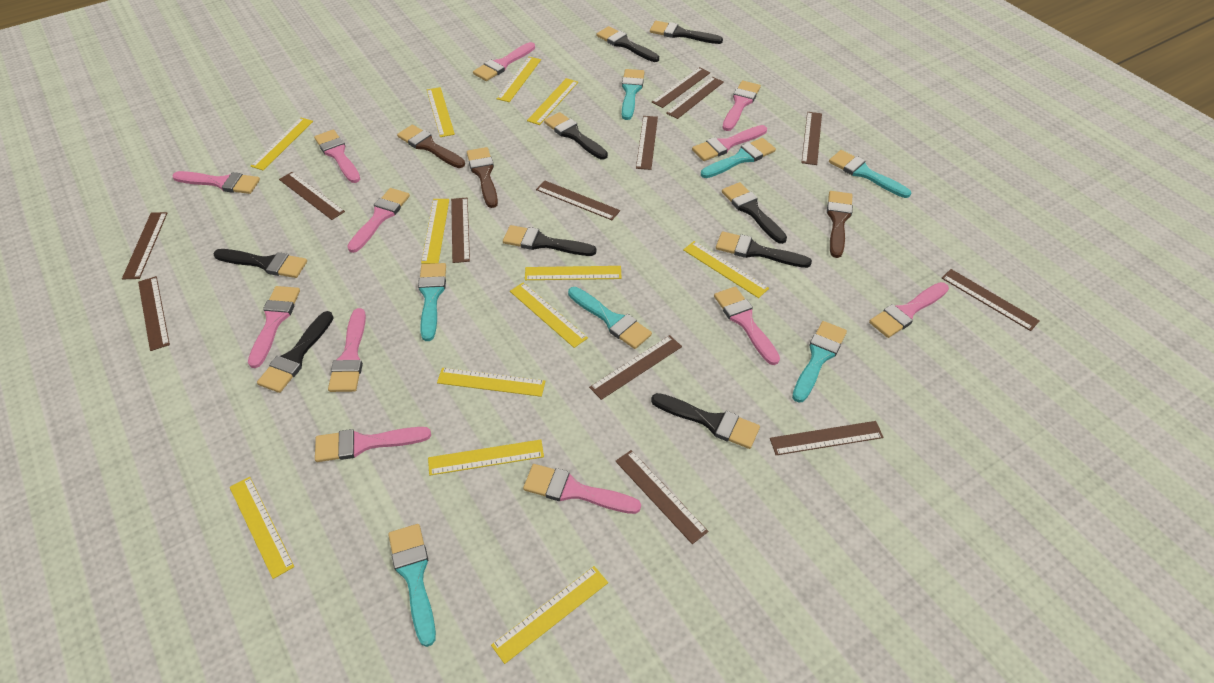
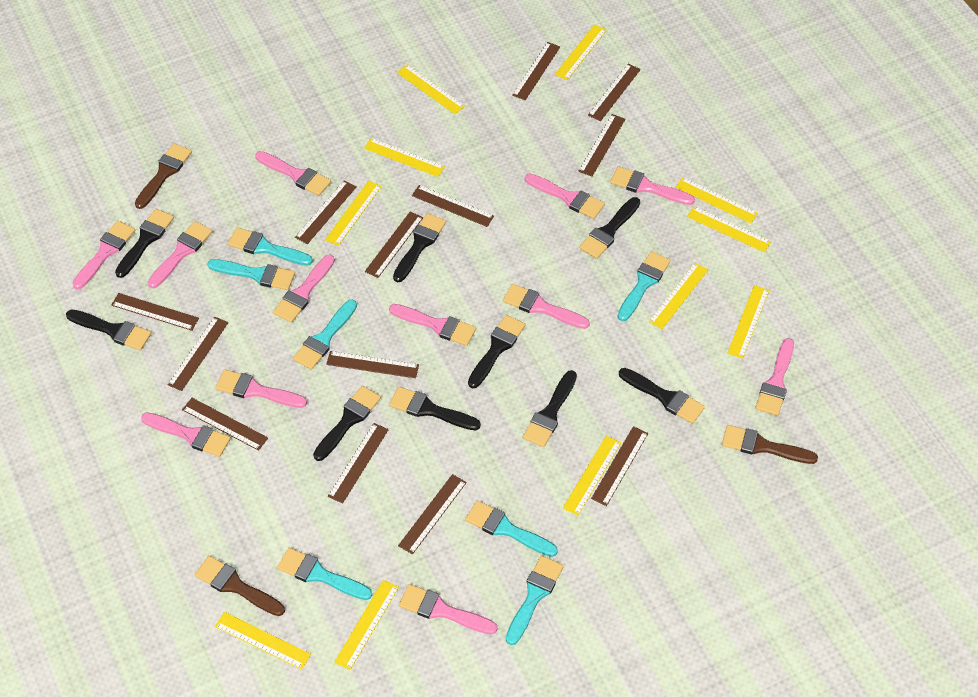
yellow ruler: [230,477,294,579] [251,118,313,170] [421,199,449,264] [427,87,455,137] [428,439,544,476] [437,368,545,397] [491,566,608,664] [497,57,541,102] [510,282,588,348] [525,266,622,280] [527,78,578,125] [683,241,769,298] = 12 -> [215,612,311,670] [325,181,382,246] [334,580,399,670] [364,138,445,177] [397,65,465,114] [555,24,607,80] [563,436,621,516] [648,263,708,329] [675,177,758,223] [687,206,771,252] [727,285,769,359] = 11

